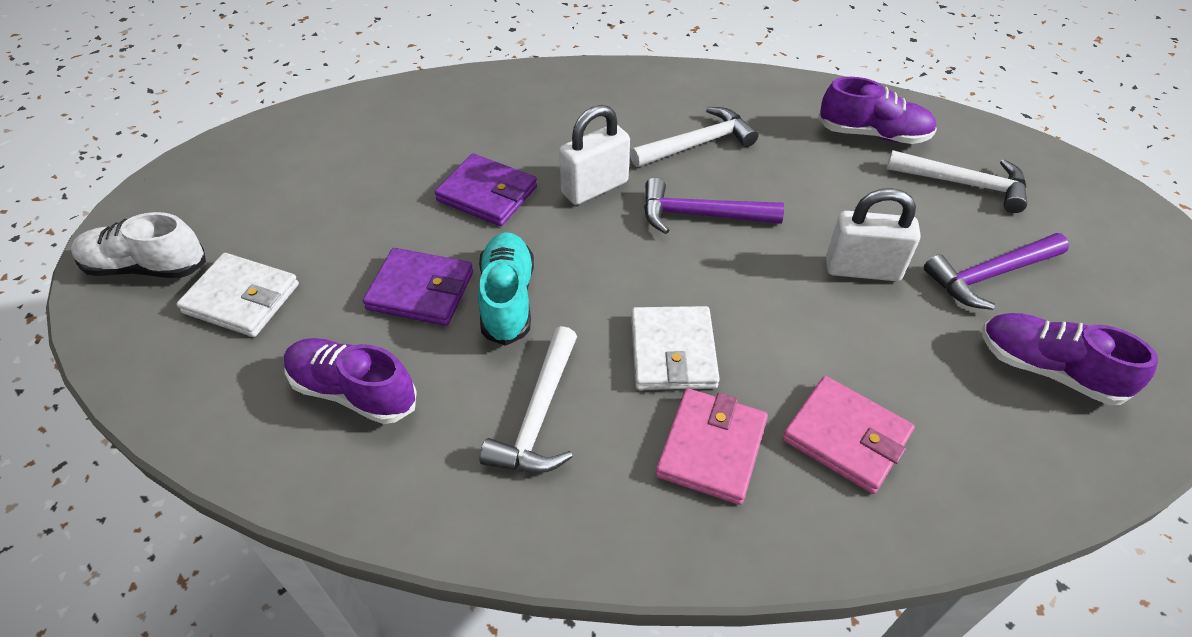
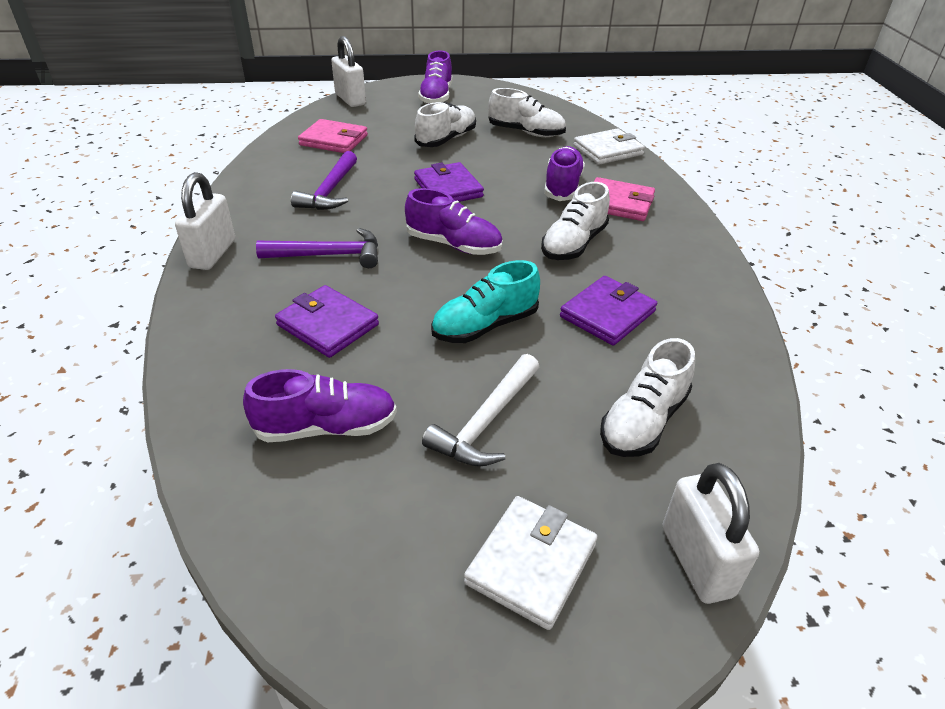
purple shoe: [284,338,417,424] [818,77,937,144] [982,313,1158,405] = 3 -> [243,369,397,443] [405,188,502,255] [418,50,452,104] [544,146,585,201] = 4
purple wallet: [363,248,473,326] [435,153,537,226] = 2 -> [275,285,379,358] [414,162,484,202] [560,276,657,346] = 3
white hammer: [480,326,577,473] [630,107,758,167] [886,150,1027,213] = 3 -> [422,354,539,467] = 1
white padlock: [559,105,630,205] [826,188,921,281] = 2 -> [175,172,235,270] [331,36,366,107] [662,463,759,604] = 3
white shoe: [71,212,206,278] = 1 -> [414,102,476,147] [488,88,566,137] [541,182,610,260] [600,338,695,457] = 4

